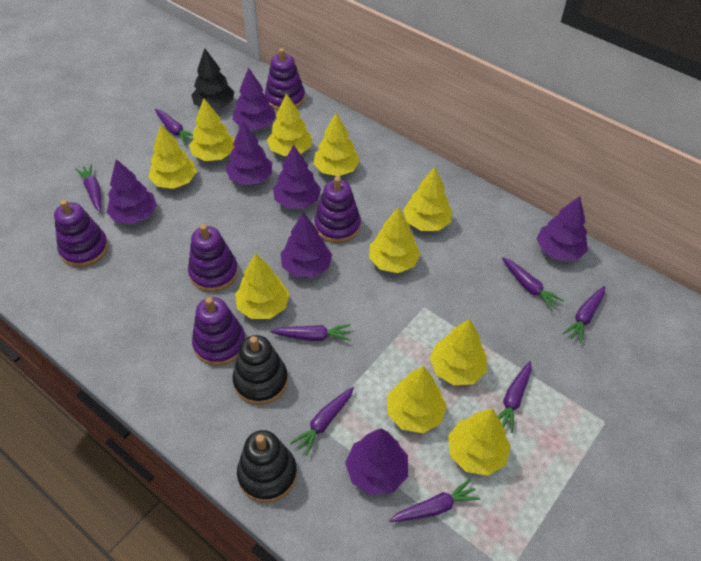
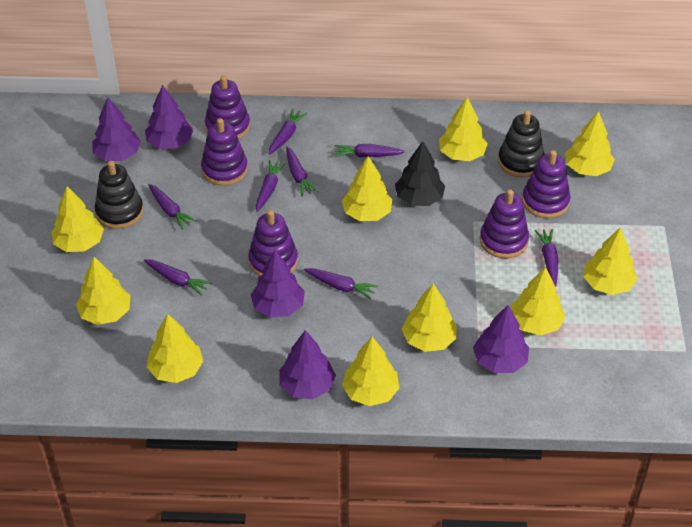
purple tree: [107,159,157,224] [225,122,272,185] [232,67,276,130] [273,145,321,209] [281,212,332,278] [345,428,408,495] [537,196,588,261] = 7 -> [92,97,141,161] [145,85,193,149] [251,250,305,317] [279,330,336,399] [473,305,529,373] = 5

